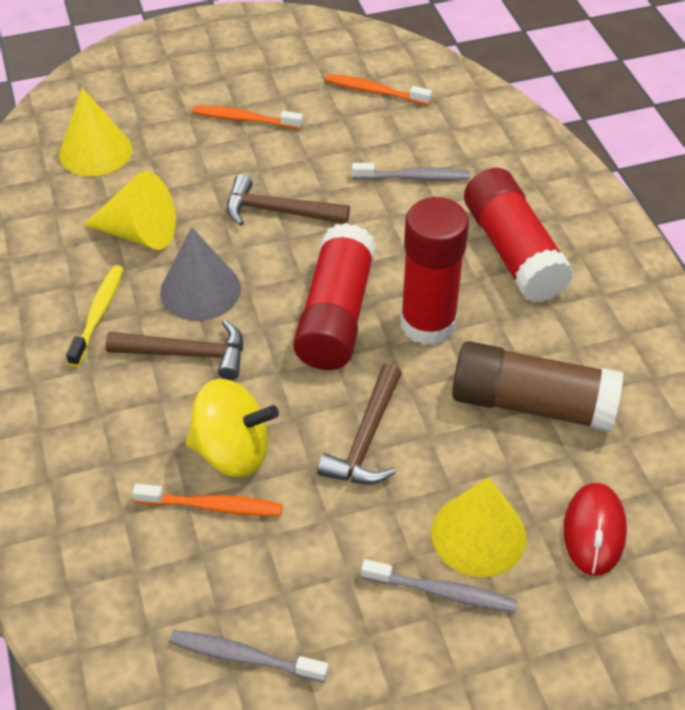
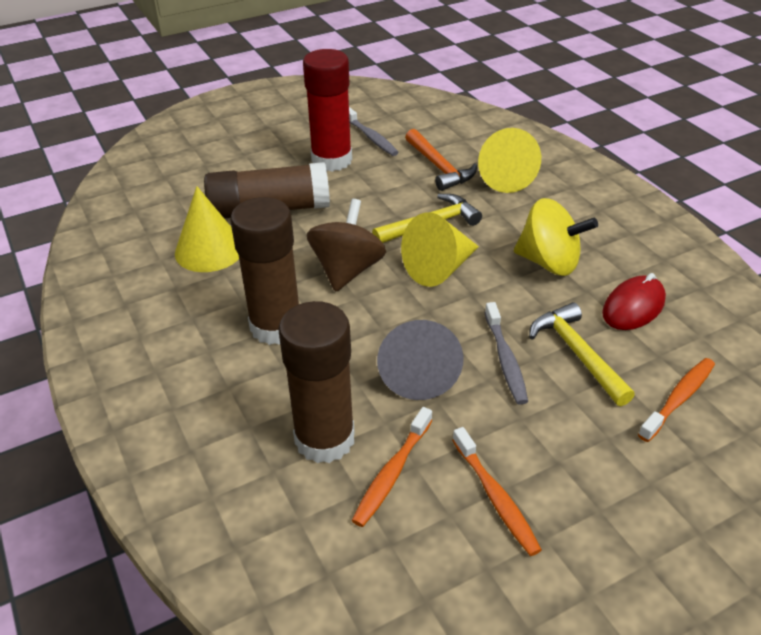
brown glue stick: [452,341,624,432] = 1 -> [204,162,330,219] [230,197,299,345] [278,301,355,463] = 3
brown hammer: [105,320,243,380] [227,175,350,226] [317,363,402,485] = 3 -> none = 0
brown spinning top: none = 0 -> [307,199,386,292] = 1
grey toothbrush: [169,630,329,683] [352,163,470,181] [361,559,517,613] = 3 -> [349,107,399,156] [485,302,528,405] = 2
orange hammer: none = 0 -> [405,129,477,191] = 1
red glue stick: [293,223,376,370] [400,197,469,345] [464,168,574,303] = 3 -> [303,49,352,172] = 1
yellow hammer: none = 0 -> [372,194,482,243] [529,302,635,406] = 2
yellow toothbrush: [66,265,123,367] = 1 -> none = 0

